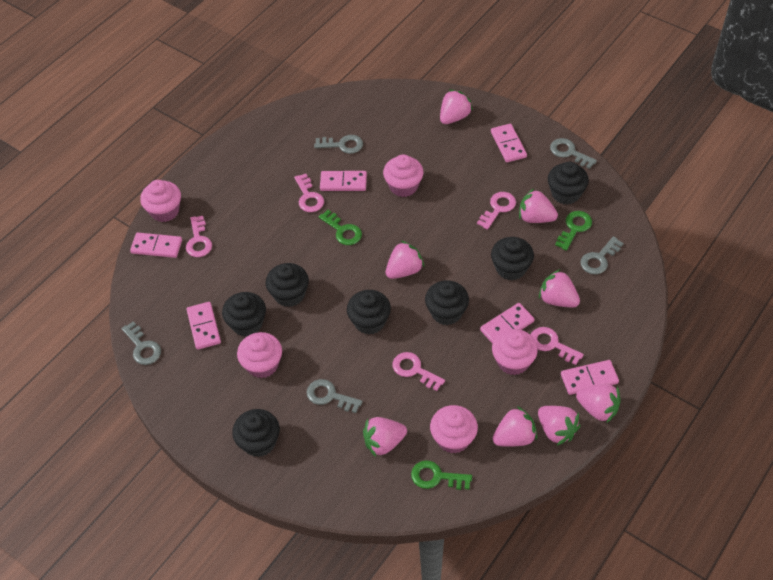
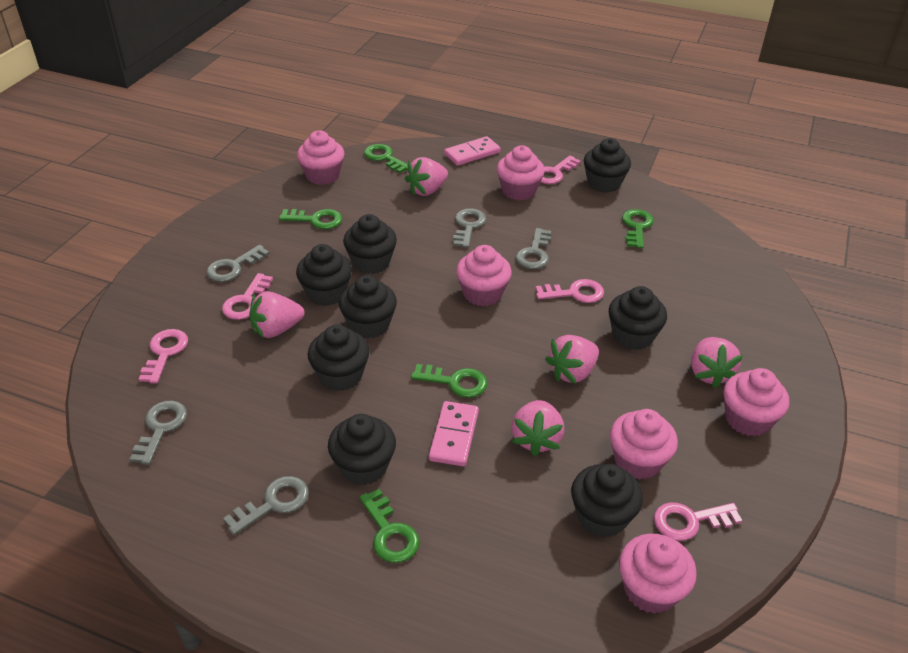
black cupcake: [222,292,266,337] [232,409,280,457] [266,263,309,307] [347,290,391,335] [425,280,469,325] [491,237,534,280] [548,162,589,205] = 7 -> [296,244,352,306] [307,325,369,391] [328,414,396,485] [339,275,397,339] [343,214,397,274] [571,464,643,538] [584,138,631,193] [609,286,667,350] = 8
green key: [319,210,362,245] [411,460,472,490] [555,211,592,251] = 3 -> [279,209,342,229] [359,489,420,563] [364,144,408,173] [411,364,487,398] [622,209,654,248] = 5
pink cupcake: [140,180,181,222] [237,332,282,378] [383,154,423,197] [430,405,478,454] [492,329,538,375] = 5 -> [297,130,345,185] [456,245,512,306] [497,145,545,201] [610,409,678,480] [619,534,697,614] [724,368,789,436] = 6
pink domino: [130,233,182,258] [186,302,221,350] [320,171,367,191] [480,303,535,344] [491,124,527,162] [561,360,619,395] = 6 -> [429,401,479,466] [444,136,501,166] = 2
pink strawberry: [363,417,407,457] [386,241,424,279] [440,90,473,124] [493,406,537,447] [519,188,558,223] [538,406,580,445] [539,269,580,307] [576,384,621,423] = 8 -> [249,291,305,338] [405,157,448,196] [511,400,564,456] [545,335,599,384] [691,337,743,388] = 5

